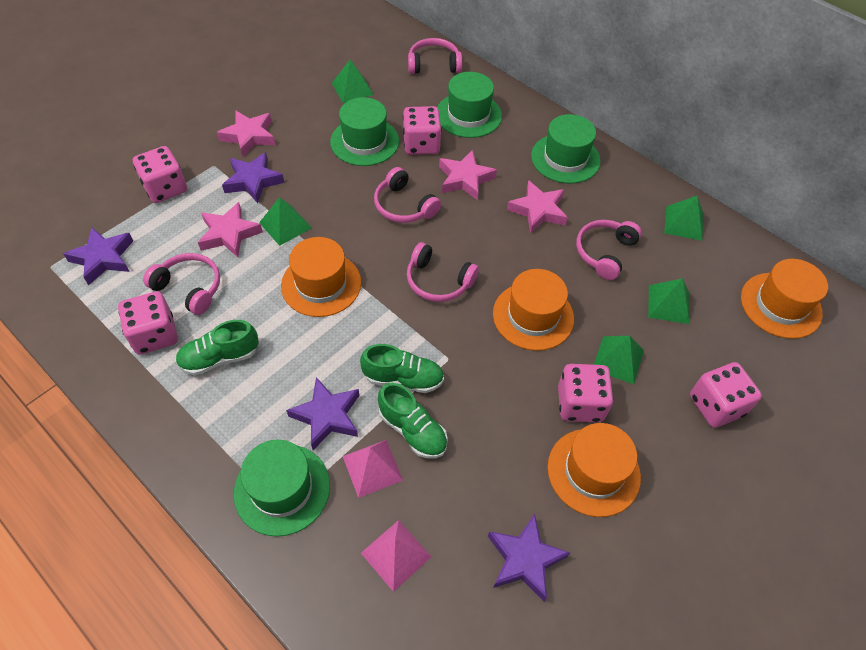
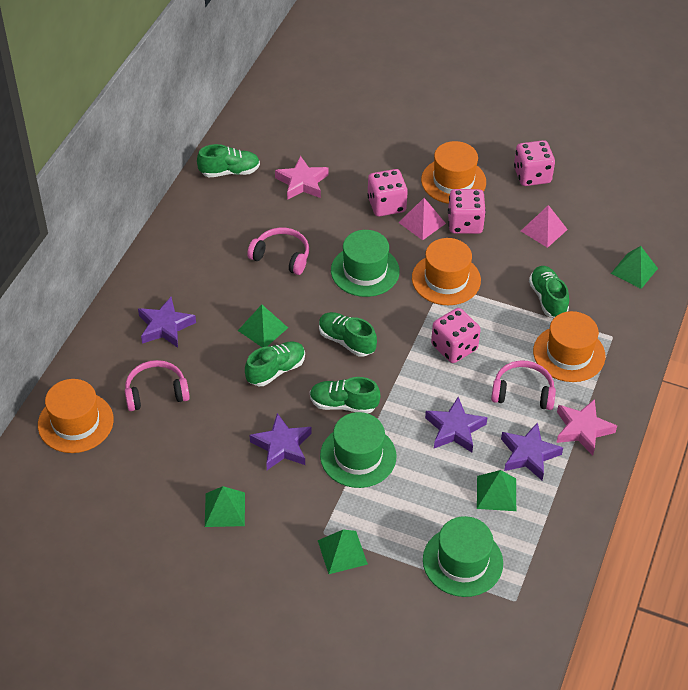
green hat: [234,440,330,537] [330,97,399,166] [437,72,502,138] [531,114,601,184] = 4 -> [320,412,396,488] [331,230,400,297] [423,516,503,597] = 3
green shoe: [175,320,258,375] [360,344,444,393] [378,383,448,458] = 3 -> [197,144,260,177] [245,341,305,386] [310,377,380,413] [319,312,377,357] [529,266,569,318] = 5
pink dice: [118,291,178,354] [133,146,187,203] [403,106,441,155] [558,364,613,422] [690,362,762,428] = 5 -> [367,169,408,217] [431,308,481,363] [448,189,486,234] [514,140,555,186] = 4
pink headphones: [143,253,220,315] [374,167,441,223] [407,242,479,302] [408,38,462,74] [576,220,642,280] = 5 -> [125,360,190,411] [247,227,309,275] [491,360,556,410] = 3
pink star: [198,202,263,257] [217,110,275,157] [439,150,497,200] [507,180,568,234] = 4 -> [275,156,329,200] [556,399,617,456] = 2

